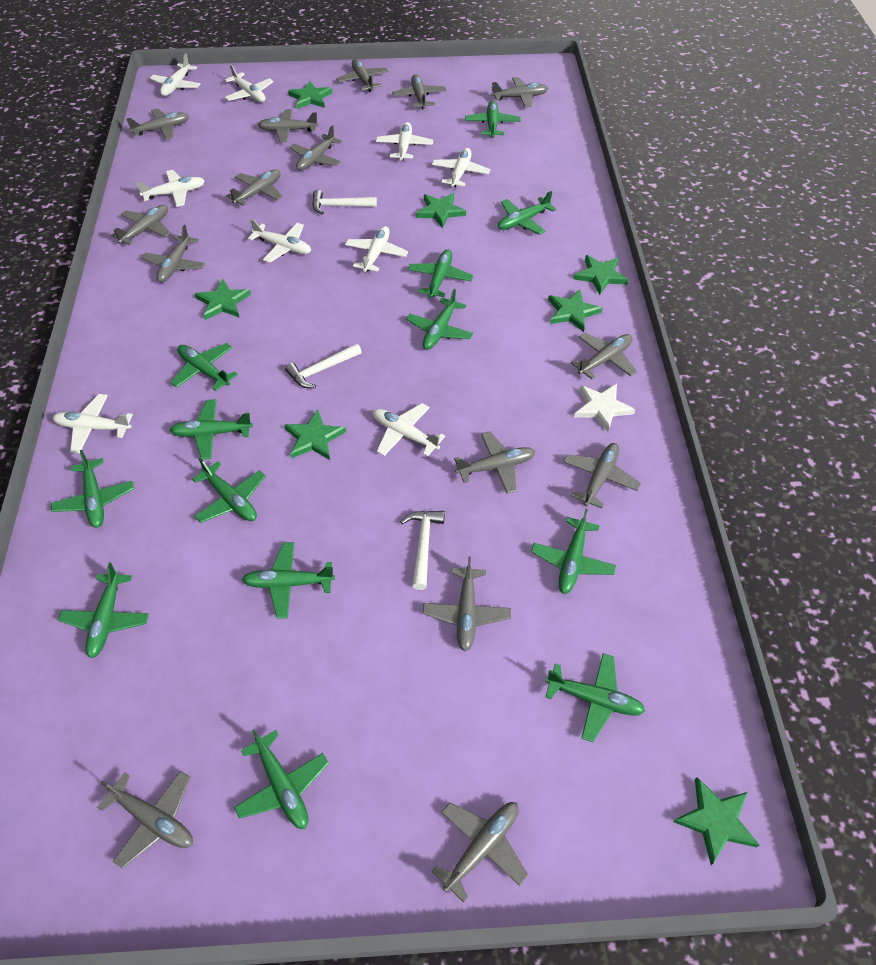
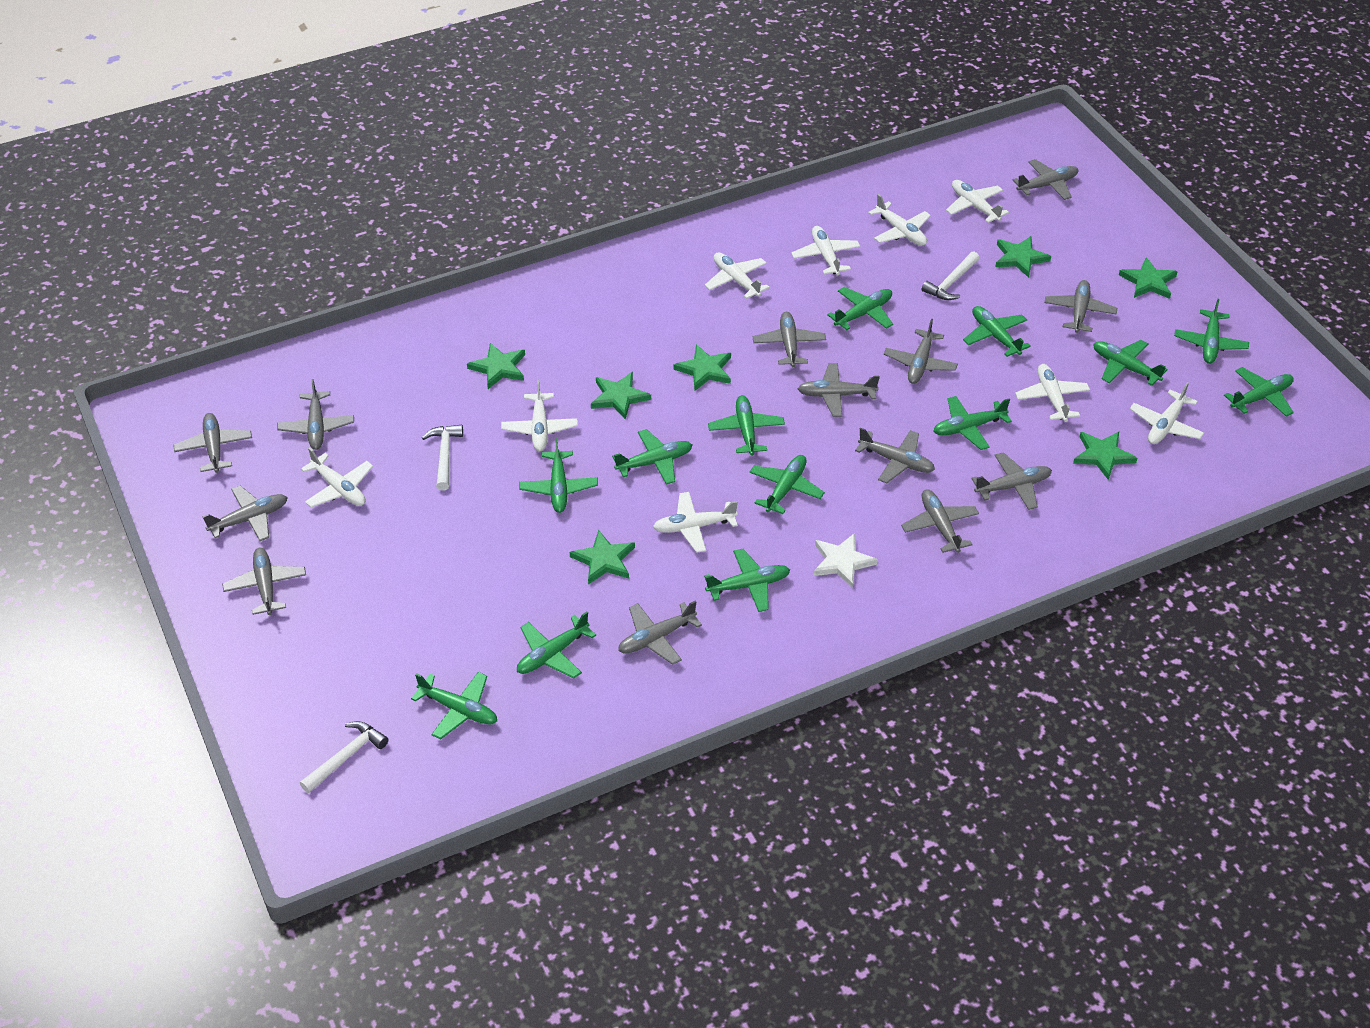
grey plane: [97,770,193,869] [111,205,171,245] [126,108,189,140] [142,225,205,282] [227,169,283,206] [258,109,318,142] [290,125,342,170] [336,59,388,92] [392,75,446,109] [423,557,511,651] [432,802,528,902] [454,431,535,494] [492,77,548,108] [563,443,641,509] [571,332,637,379] = 15 -> [173,413,252,473] [202,486,288,541] [222,548,306,615] [277,379,354,450] [618,600,702,665] [753,312,826,367] [798,363,880,417] [855,427,935,483] [884,319,958,384] [901,489,979,553] [971,452,1052,510] [1013,159,1079,200] [1044,280,1117,333] = 13

